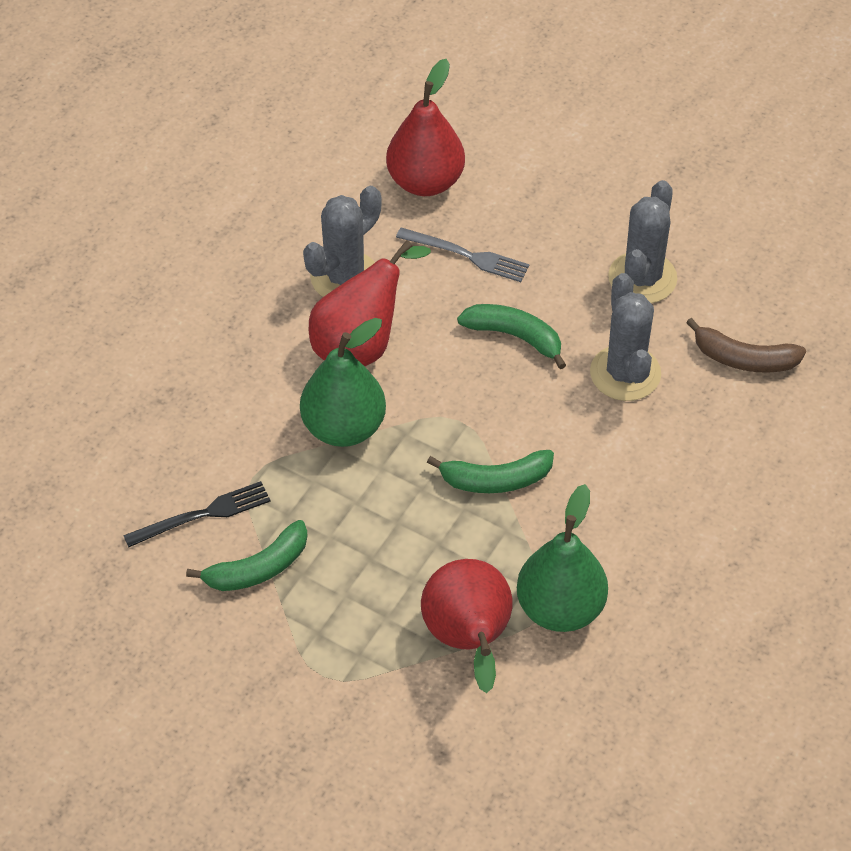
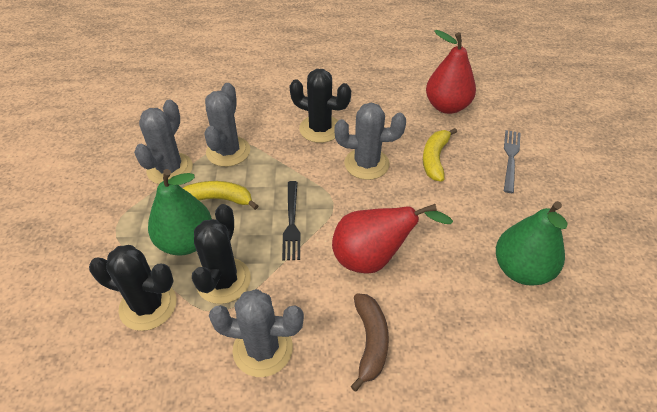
black cactus: none = 0 -> [89,245,176,331] [192,204,251,304] [289,69,351,143] = 3
green banana: [186,520,308,591] [427,450,554,493] [457,304,566,369] = 3 -> none = 0
grey cactus: [303,186,382,297] [590,273,661,401] [608,180,677,303] = 3 -> [134,99,193,184] [204,83,250,167] [209,289,304,377] [335,103,406,180] = 4
red pear: [309,240,431,366] [386,59,465,196] [421,559,513,693] = 3 -> [332,204,453,274] [426,30,476,114] = 2
yellow banana: none = 0 -> [183,181,258,210] [423,128,457,182] = 2

